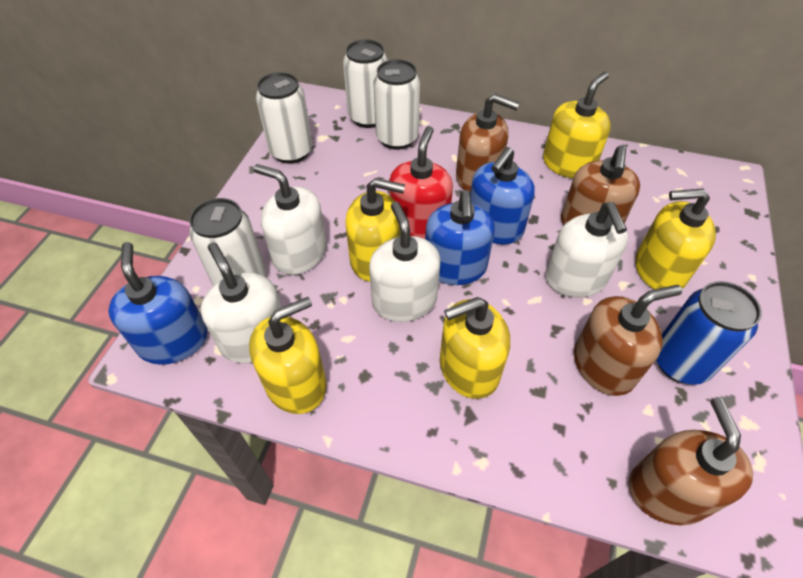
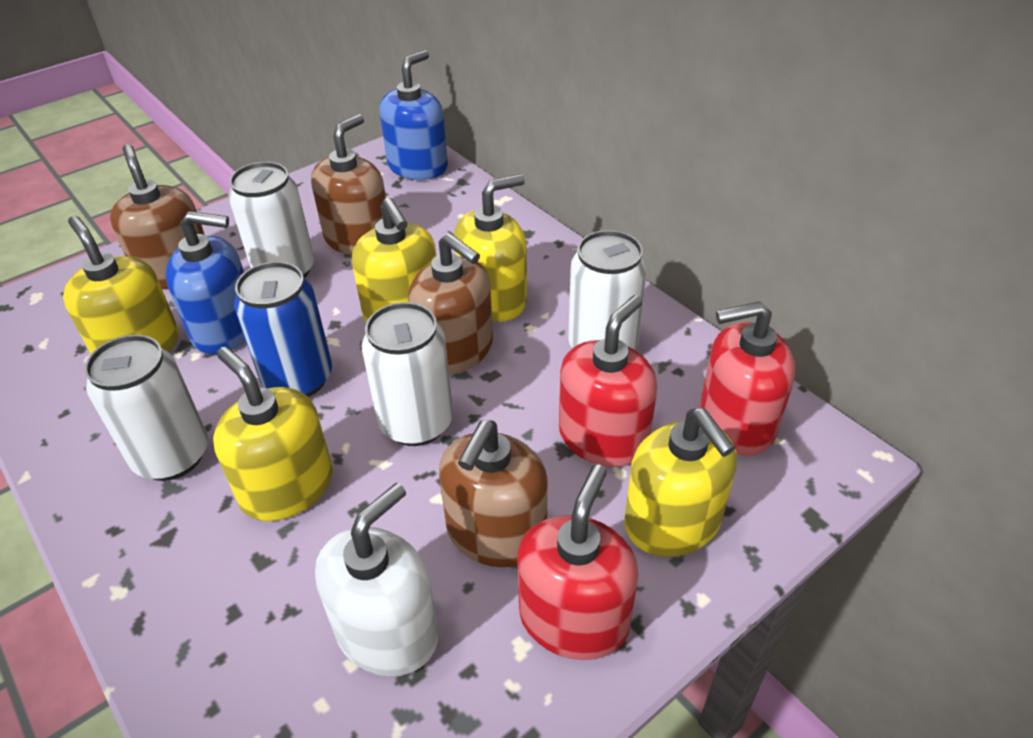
blue soap dispenser: [108,242,207,365] [425,190,495,285] [470,147,535,244] = 3 -> [165,211,246,354] [380,50,448,180] = 2
red soap dispenser: [389,126,453,239] = 1 -> [517,464,639,660] [559,295,657,467] [699,301,795,456] = 3
white soap dispenser: [201,242,282,363] [254,164,327,275] [369,202,441,322] [545,202,628,298] = 4 -> [315,483,439,677] = 1

